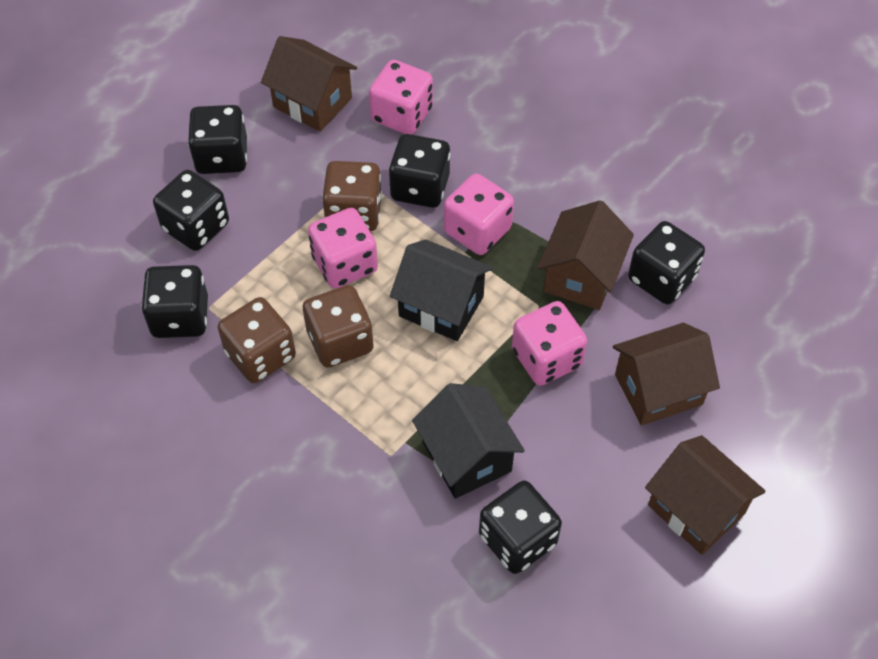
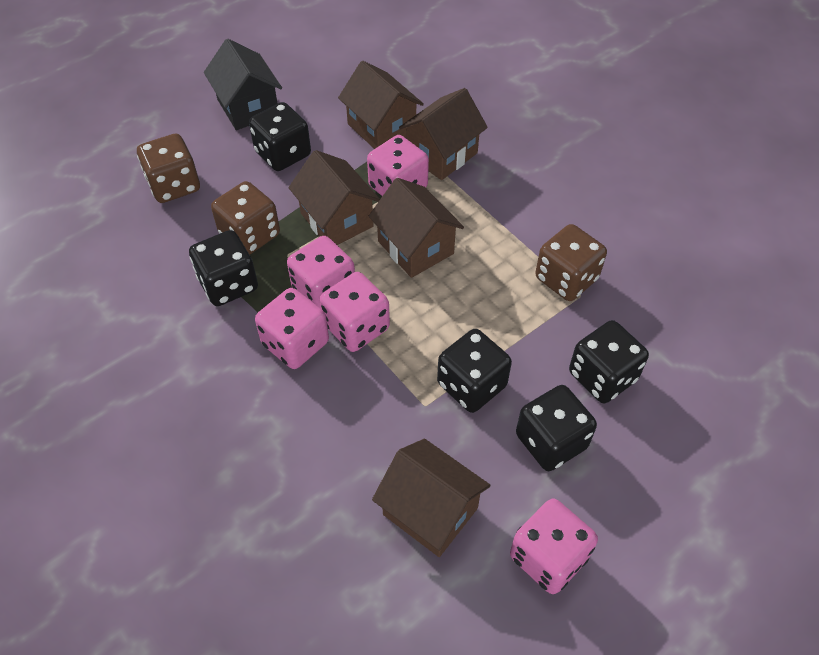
black dice: [141,265,208,338] [153,170,229,251] [188,105,247,174] [389,134,450,208] [479,481,562,574] [628,221,705,304] = 6 -> [189,230,258,306] [249,102,311,171] [437,329,512,413] [516,385,597,471] [569,320,649,403] = 5
black house: [390,239,493,341] [412,383,525,499] = 2 -> [204,39,282,130] = 1
brown house: [261,36,357,132] [537,200,634,310] [613,323,720,426] [645,435,766,555] = 4 -> [288,150,380,245] [338,61,424,149] [369,178,464,278] [372,439,490,557] [399,88,488,180] = 5
pink dice: [308,208,378,289] [369,60,433,135] [444,174,514,255] [512,301,587,386] = 4 -> [255,288,329,369] [287,236,355,308] [320,272,390,352] [367,135,429,196] [510,499,598,594] = 5

